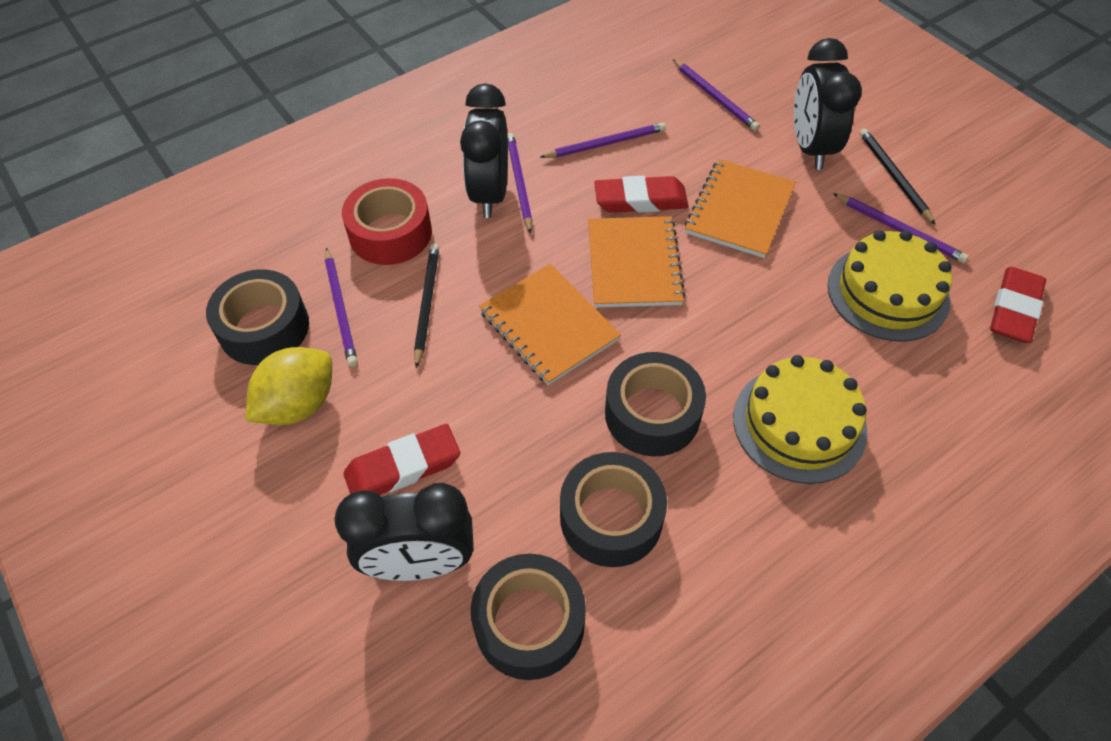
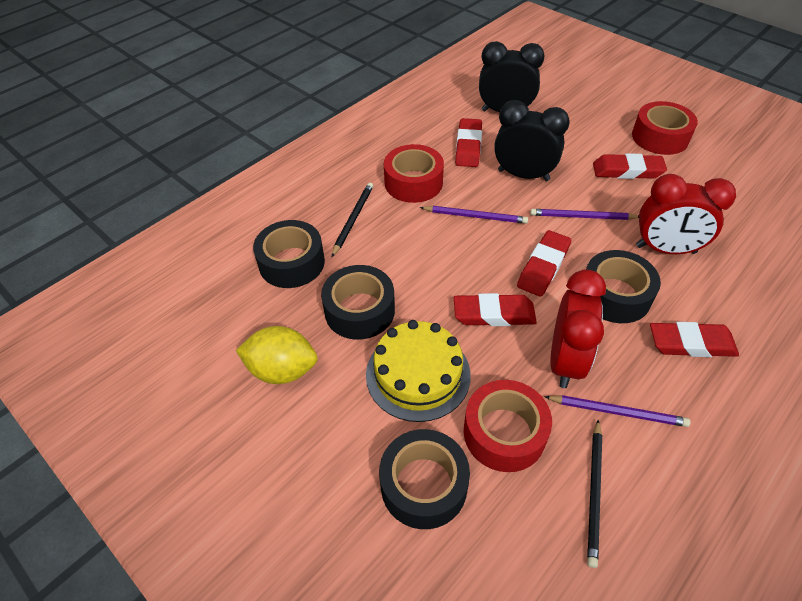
black clock: [334,483,474,581] [460,83,508,218] [794,38,862,170] = 3 -> [479,41,545,112] [494,100,570,181] = 2
orange notebook: [479,264,621,386] [588,216,685,308] [684,159,796,258] = 3 -> none = 0
purple pencil: [325,248,358,366] [507,133,532,234] [539,123,666,158] [673,59,760,131] [833,193,969,263] = 5 -> [420,206,528,224] [530,209,639,220] [544,395,691,427] = 3
red clock: none = 0 -> [550,269,606,388] [636,174,736,254] = 2
red eraser: [344,424,460,495] [594,176,689,213] [990,267,1046,343] = 3 -> [454,293,537,326] [455,118,482,167] [517,230,571,297] [593,153,667,179] [650,322,739,357] = 5
red tape: [342,178,432,265] = 1 -> [384,144,444,203] [464,380,552,472] [632,101,698,155] = 3
yellow cake: [733,355,868,484] [827,230,952,342] = 2 -> [366,320,471,422] = 1

